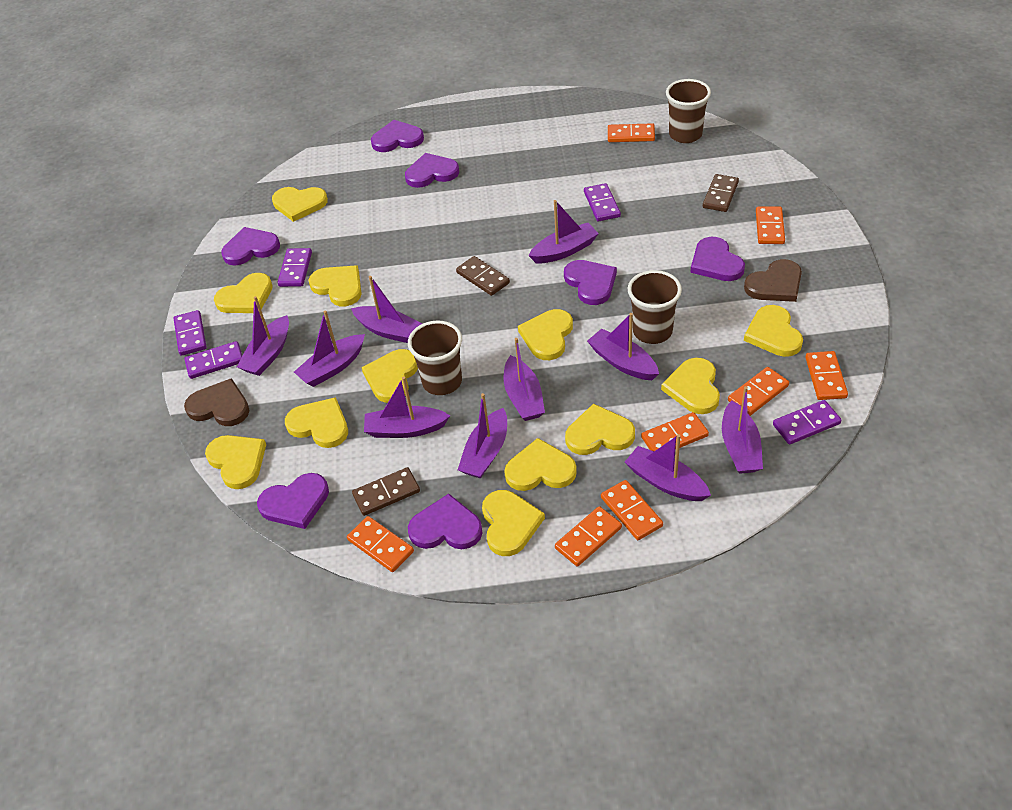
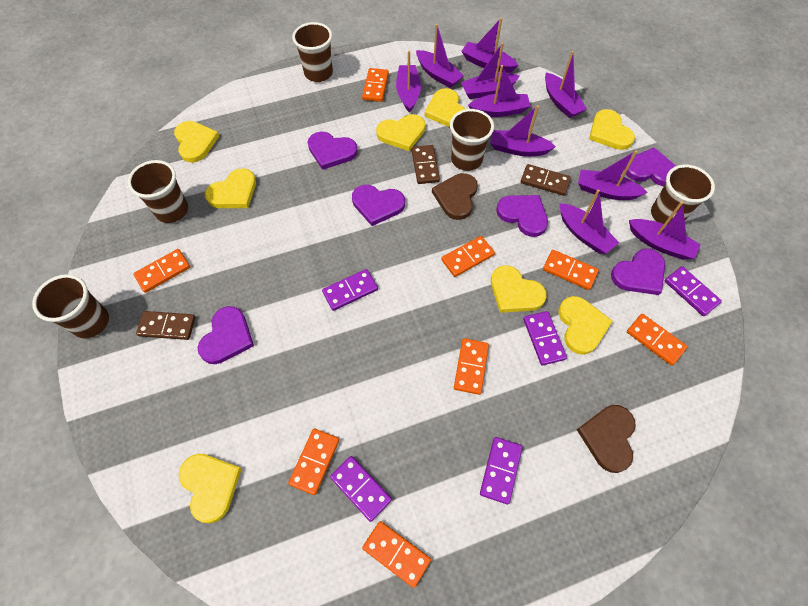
brown cup: [408,321,462,395] [628,270,682,344] [666,79,711,143] = 3 -> [32,274,109,339] [128,160,188,223] [292,22,333,82] [450,109,494,171] [651,164,715,225] = 5
purple heart: [221,227,280,266] [257,473,329,529] [371,120,424,152] [405,153,459,188] [408,494,483,549] [564,260,617,305] [690,237,745,281] = 7 -> [198,306,254,364] [308,132,358,170] [352,185,405,226] [496,195,548,237] [611,249,665,295] [624,147,676,186] = 6
yellow heart: [205,435,266,489] [214,273,273,313] [272,187,328,222] [285,397,348,448] [309,265,362,306] [361,349,418,403] [482,490,545,556] [504,438,577,491] [518,309,573,360] [565,404,635,455] [661,358,720,414] [744,305,803,357] = 12 -> [174,121,219,163] [179,454,242,523] [205,168,256,208] [376,114,425,151] [425,88,465,127] [491,265,547,313] [559,296,612,355] [589,109,635,150] = 8

